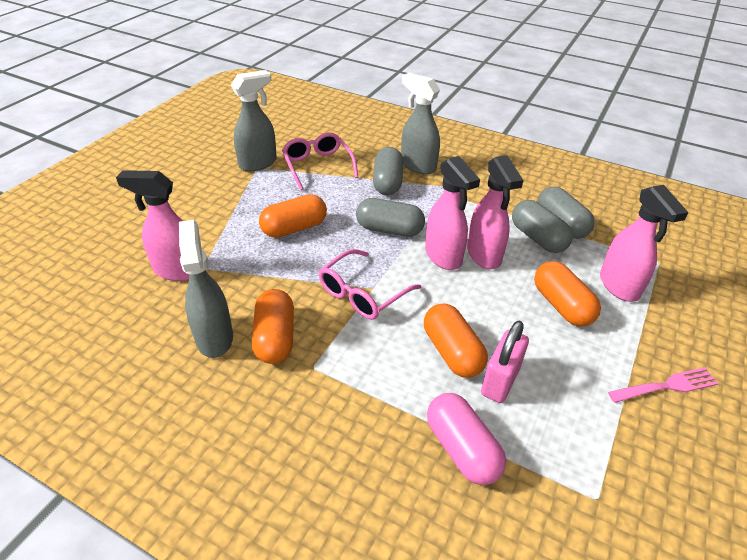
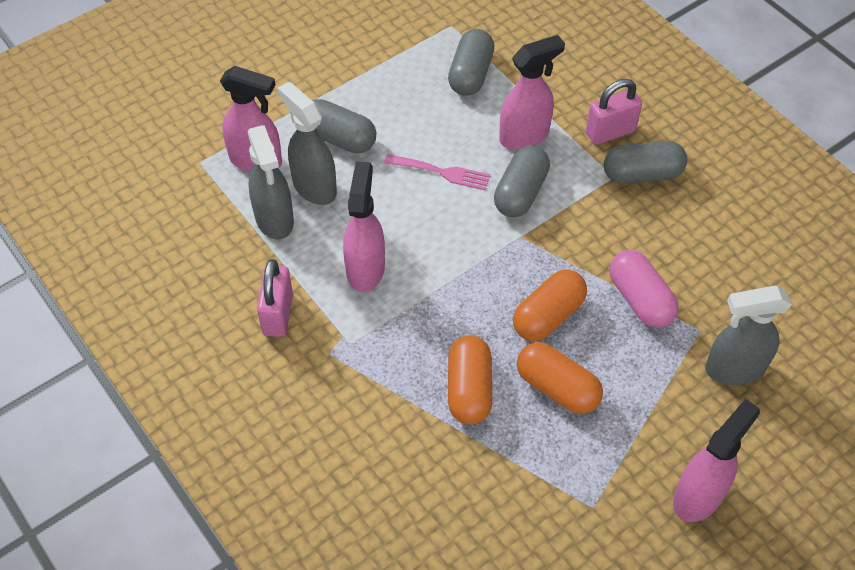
orange capsule: [252,289,294,364] [259,194,327,238] [424,304,488,378] [534,261,601,326] = 4 -> [448,335,492,425] [513,269,587,341] [517,342,603,414] = 3
pink glasses: [282,132,358,190] [319,249,421,320] = 2 -> none = 0
pink padlock: [481,321,529,403] = 1 -> [257,259,293,337] [586,79,642,145] = 2

